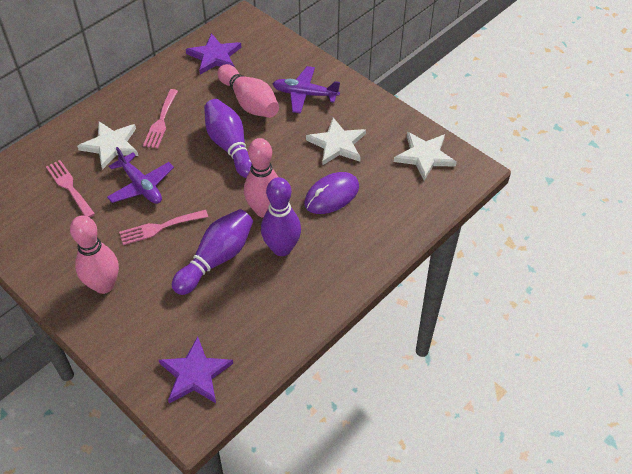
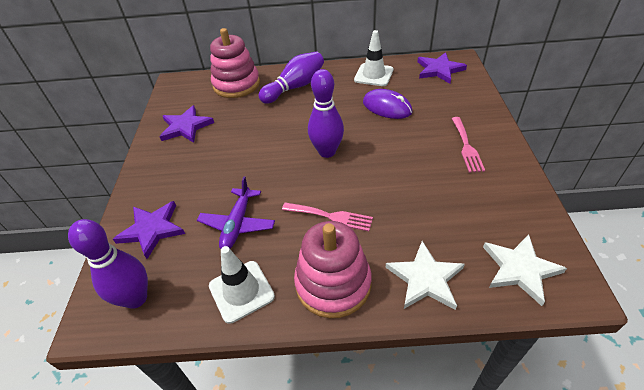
pink bowling pin: [70,216,119,294] [217,64,279,118] [244,138,278,218] = 3 -> none = 0
pink fork: [46,160,95,218] [119,210,208,245] [143,89,178,149] = 3 -> [282,202,373,231] [451,117,485,173] = 2
pink stacking toy: none = 0 -> [210,28,260,98] [294,221,372,318] = 2
purple plane: [107,147,174,204] [273,66,340,113] = 2 -> [197,176,275,249] = 1
purple star: [159,337,233,403] [186,33,242,75] = 2 -> [113,201,185,259] [160,105,214,143] [417,52,467,84] = 3
white star: [77,122,138,170] [306,118,366,166] [394,132,457,181] = 3 -> [385,241,465,310] [483,234,567,306] = 2
white traffic cone: none = 0 -> [209,246,275,324] [354,30,394,86] = 2

